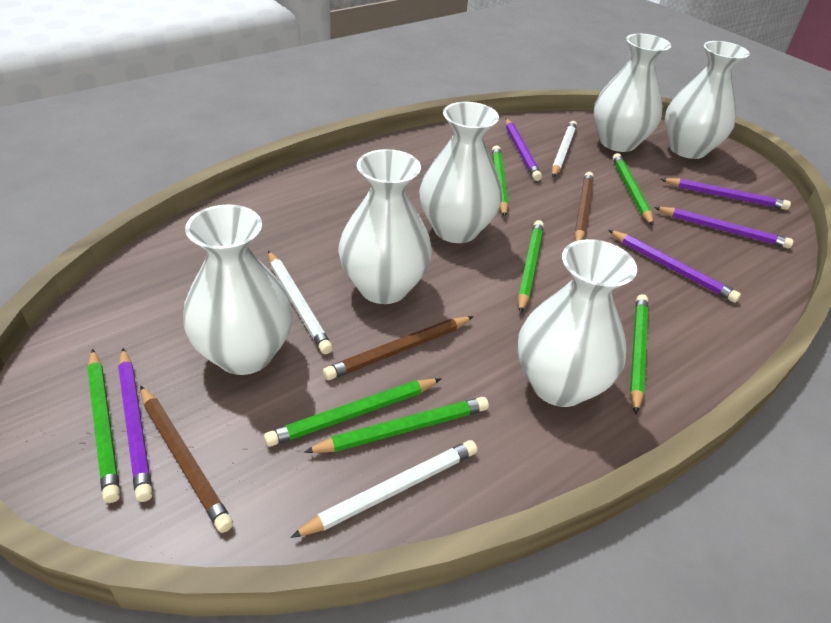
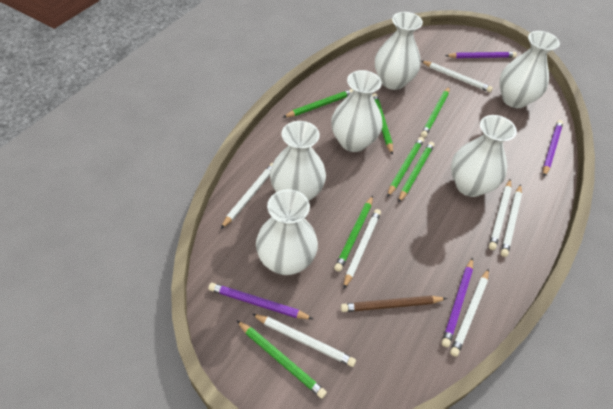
brown pencil: [140,386,233,533] [323,316,474,380] [575,172,594,241] = 3 -> [341,296,447,312] = 1
purple pencil: [118,348,153,502] [505,118,542,181] [608,230,741,303] [654,207,794,248] [661,178,791,210] = 5 -> [208,283,313,319] [442,257,473,347] [445,52,517,58] [543,120,563,177] = 4
white pencil: [268,251,333,354] [290,440,478,538] [552,121,577,177] = 3 -> [221,163,273,229] [252,314,356,367] [343,209,381,289] [421,61,493,92] [450,268,489,357] [489,179,512,250] [501,184,522,257] = 7

